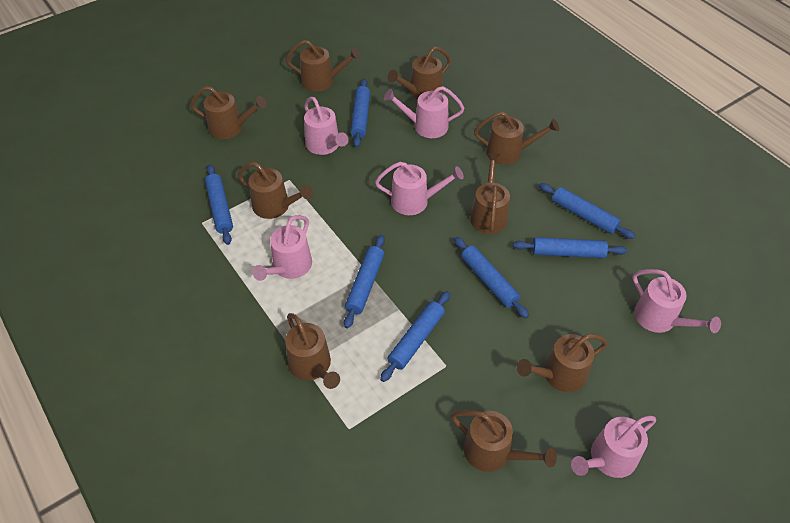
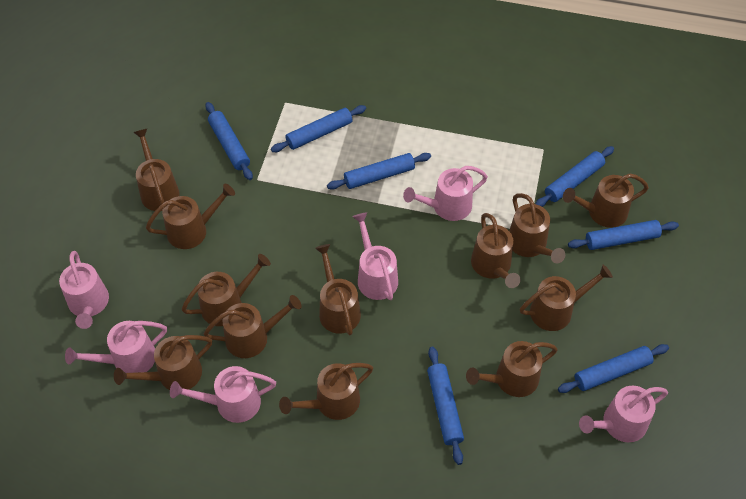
brown watering can: [190,86,267,139] [238,162,313,219] [285,313,340,389] [286,40,361,92] [388,47,451,99] [451,410,557,472] [470,153,510,234] [474,111,559,165] [517,334,608,392] = 9 -> [114,335,212,390] [133,128,180,211] [146,184,235,249] [181,254,271,326] [204,295,302,358] [279,363,373,420] [315,244,361,335] [466,341,558,397] [471,213,521,288] [509,193,565,263] [520,265,613,331] [563,174,649,228] = 12

